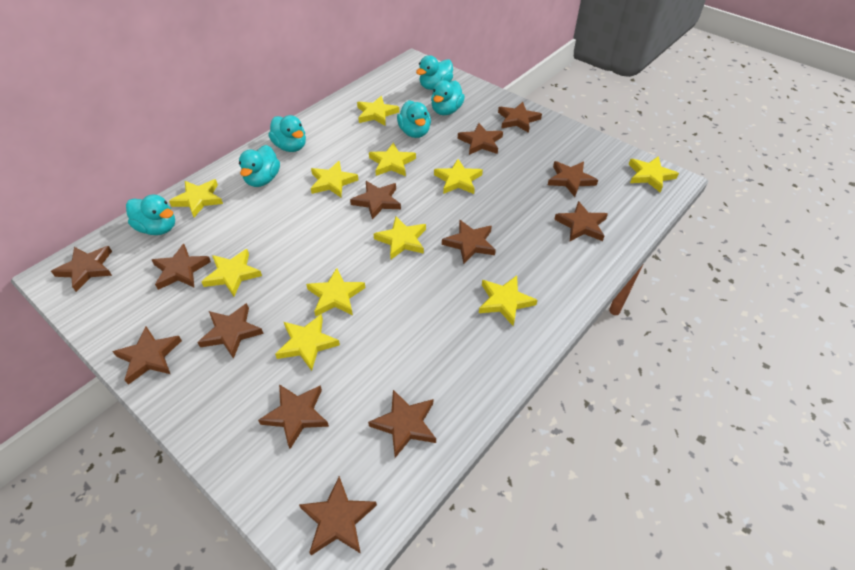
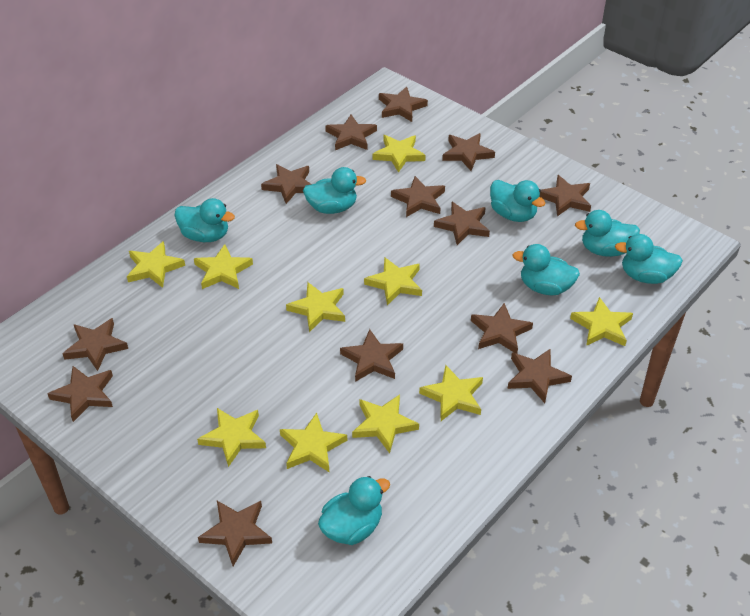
turquoise duck: [126,195,175,235] [239,145,280,187] [268,115,306,152] [397,100,431,138] [416,55,453,90] [431,80,465,115] = 6 -> [174,198,235,242] [303,167,366,214] [318,476,390,545] [490,180,546,222] [512,244,580,295] [575,210,640,257] [615,234,683,284] = 7
yellow star: [169,179,223,217] [201,249,262,296] [275,314,340,371] [306,268,365,316] [311,161,359,197] [357,96,399,126] [369,143,416,176] [374,217,426,259] [434,159,483,194] [479,276,537,326] [629,156,679,193] = 11 -> [127,241,185,288] [194,244,253,289] [197,408,266,467] [280,413,347,473] [286,282,345,332] [352,395,419,453] [364,257,422,305] [372,135,426,173] [419,365,483,421] [570,297,633,346] = 10

